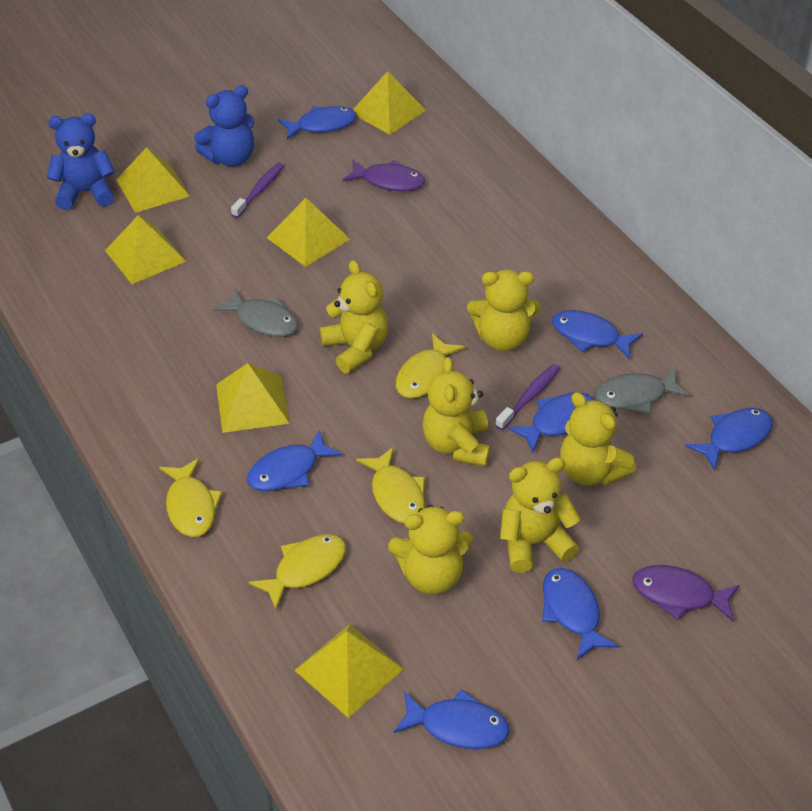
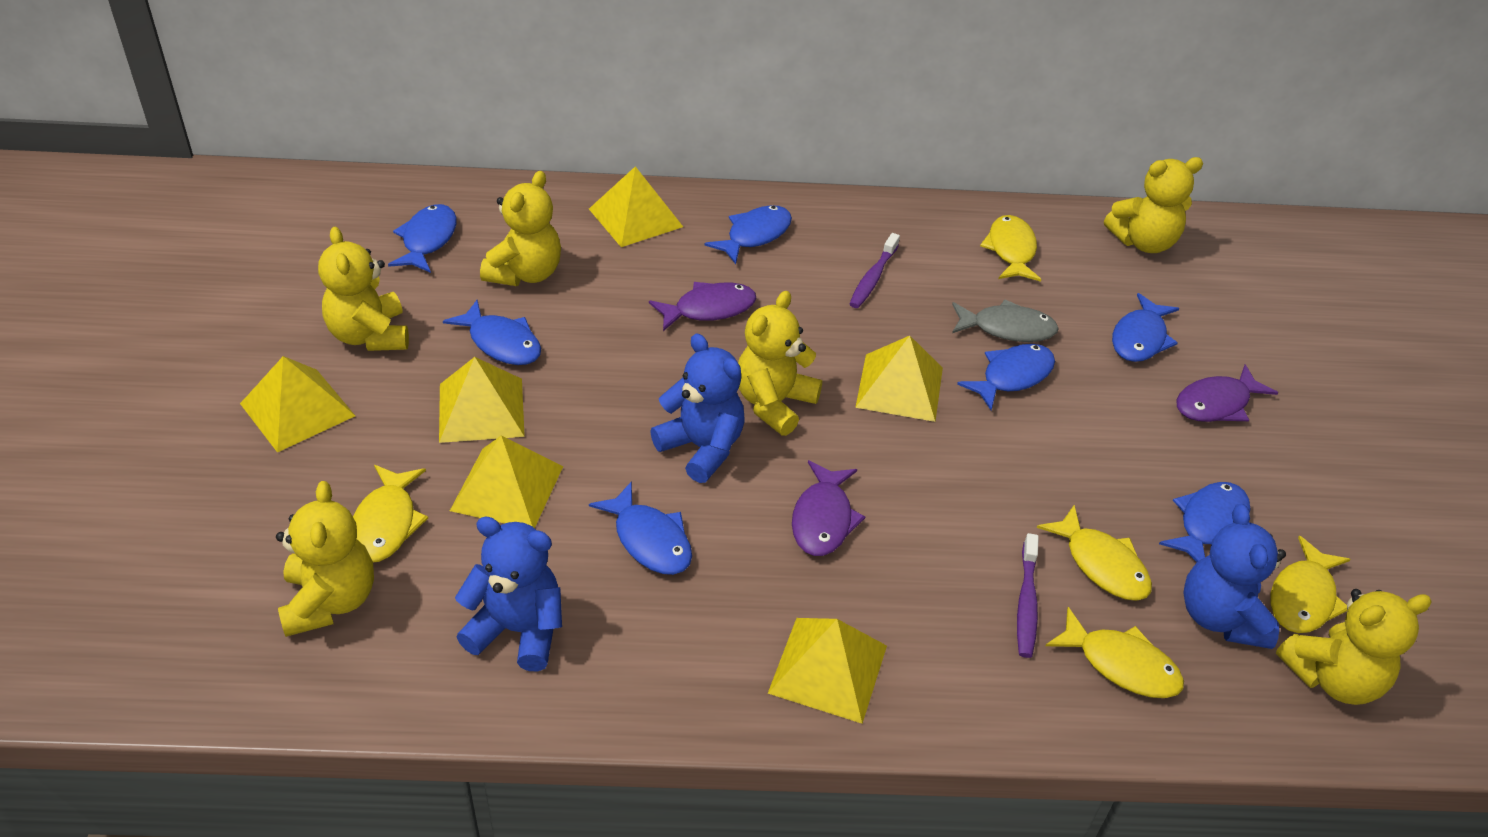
blue teddy bear: [47,113,115,210] [194,85,254,167] = 2 -> [455,516,562,671] [650,333,745,483] [1183,504,1286,649] = 3
grey fish: [213,288,298,337] [595,368,690,414] = 2 -> [952,299,1059,342] = 1
purple fish: [343,160,425,191] [632,565,739,621] = 2 -> [649,282,756,331] [792,460,865,556] [1176,364,1278,422] = 3
yellow fish: [159,458,222,537] [249,534,346,610] [356,447,425,524] [396,333,465,399] = 4 -> [353,465,428,563] [980,215,1041,282] [1037,505,1152,601] [1045,607,1184,698] [1271,536,1350,633] = 5

